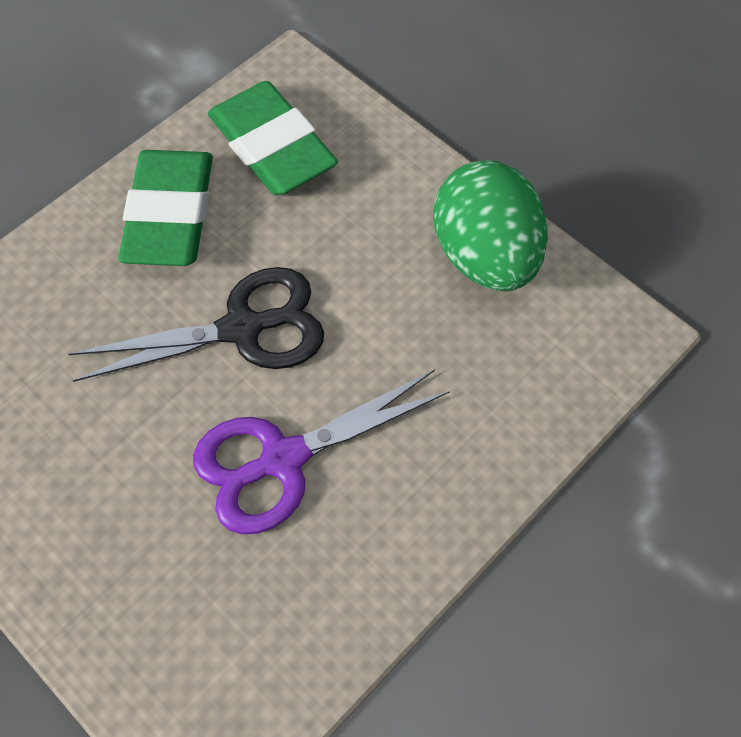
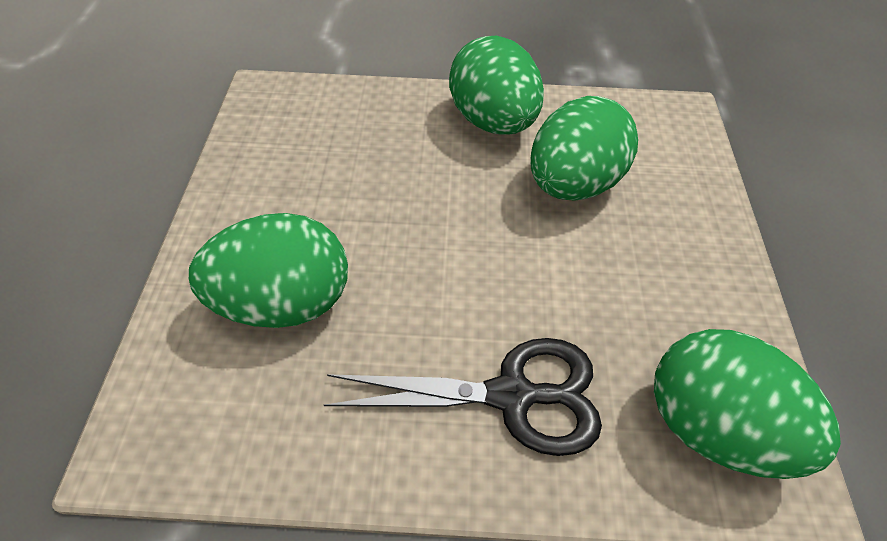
green egg: [433,160,548,291] = 1 -> [189,213,348,328] [449,36,544,135] [530,96,638,201] [654,329,841,479] = 4
green eraser: [118,150,213,266] [208,81,338,196] = 2 -> none = 0
purple scissors: [193,369,450,534] = 1 -> none = 0

